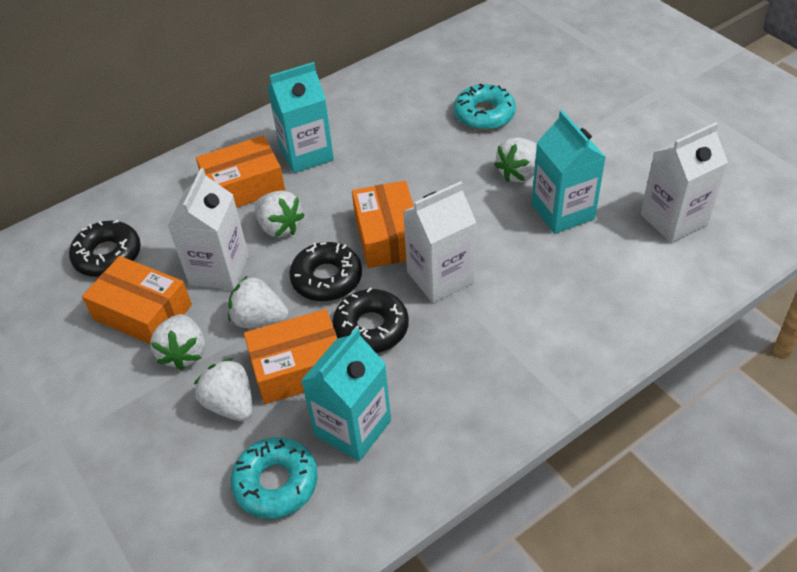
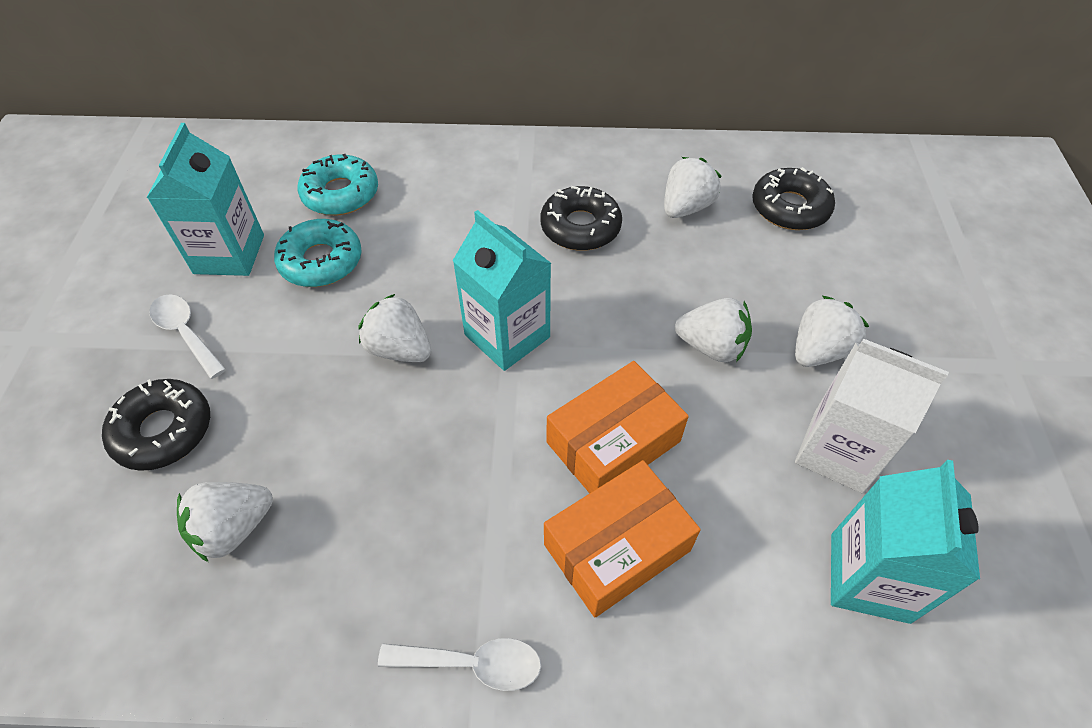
orange box: [82,256,192,345] [196,136,285,208] [244,309,337,404] [352,181,414,268] = 4 -> [544,460,701,617] [547,361,689,493] = 2
white carton: [168,168,249,290] [403,181,476,303] [640,122,728,243] = 3 -> [795,339,949,493] = 1
white spoon: none = 0 -> [149,294,226,379] [378,638,541,691] = 2

